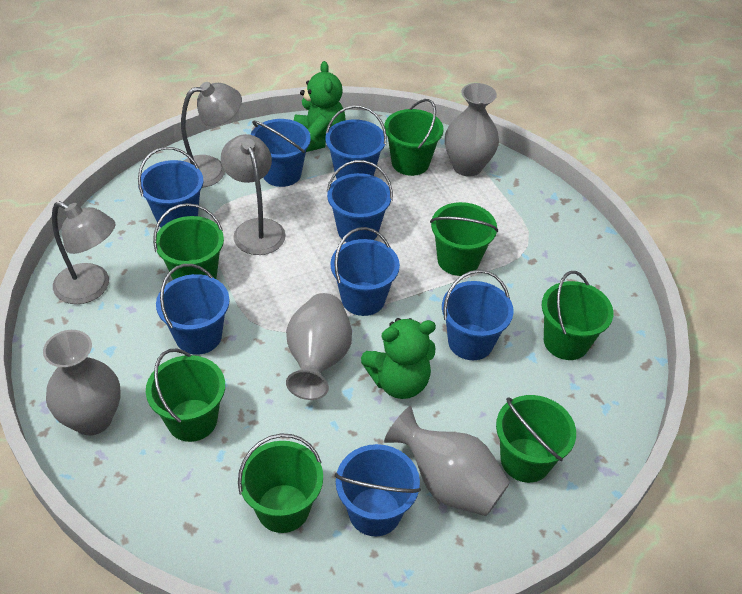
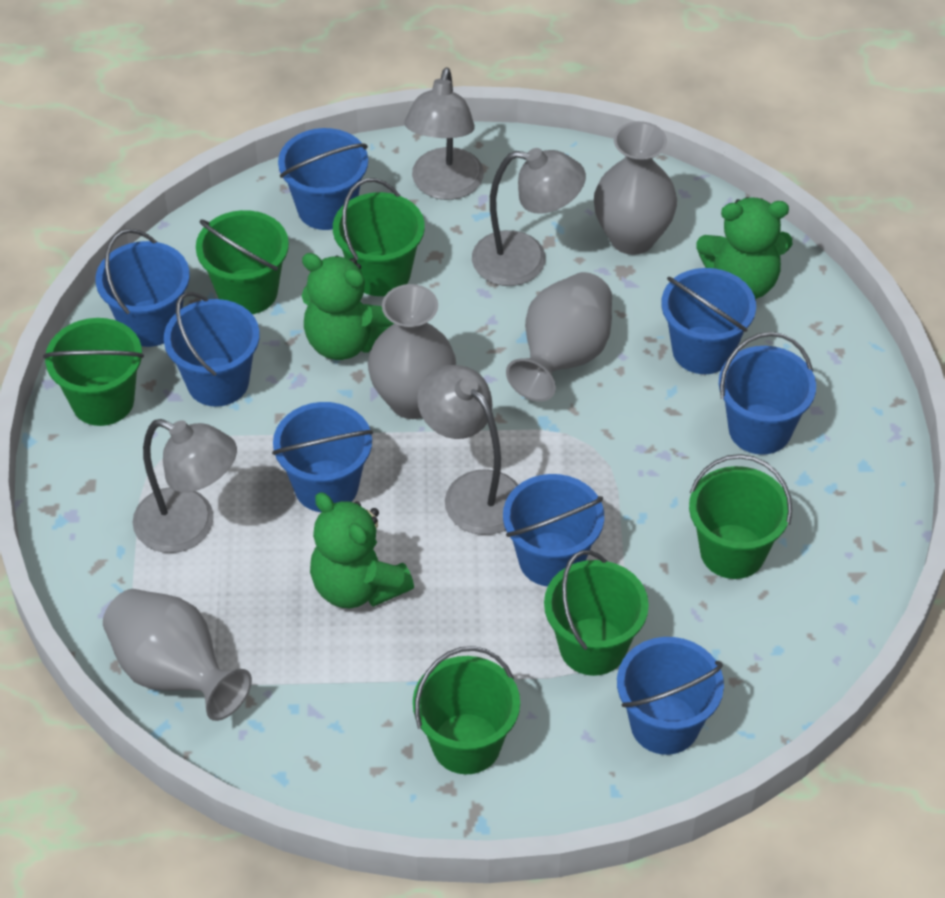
green bucket: [146,349,225,442] [153,203,224,280] [238,433,323,533] [384,99,444,176] [430,202,498,276] [496,395,576,483] [542,271,613,360] = 7 -> [43,318,144,426] [196,210,289,314] [333,178,425,296] [413,646,520,774] [544,550,649,676] [689,454,792,579] = 6
green teddy bear: [294,61,345,152] [361,318,436,399] = 2 -> [302,253,394,360] [310,492,414,608] [696,197,792,299] = 3
grey lamp: [52,201,116,304] [181,82,242,188] [221,134,286,255] = 3 -> [132,419,237,553] [404,68,484,200] [417,365,518,535] [472,148,586,286] = 4

